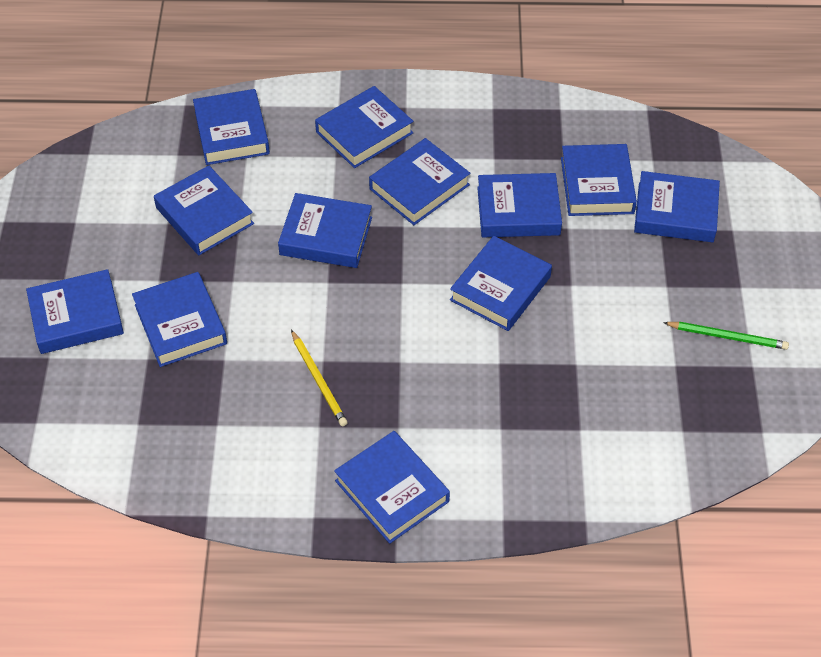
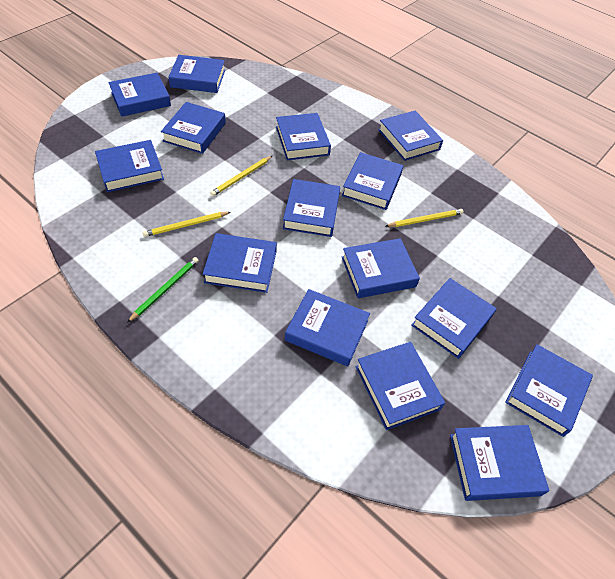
blue book: [26,269,124,354] [132,272,227,367] [154,165,254,255] [193,89,270,165] [278,193,372,268] [315,86,414,168] [334,431,450,544] [369,138,470,225] [450,236,552,331] [477,173,562,237] [561,144,637,216] [634,171,720,242] = 12 -> [95,140,164,192] [108,73,171,117] [161,102,226,154] [168,55,225,93] [203,233,277,293] [276,113,331,160] [283,179,340,237] [285,289,370,366] [342,152,403,210] [342,238,420,298] [356,342,445,430] [378,111,443,161] [411,278,497,359] [450,425,550,501] [505,344,593,437] = 15
yellow pencil: [291,330,348,426] = 1 -> [143,212,231,237] [210,156,272,196] [386,209,463,227] = 3

